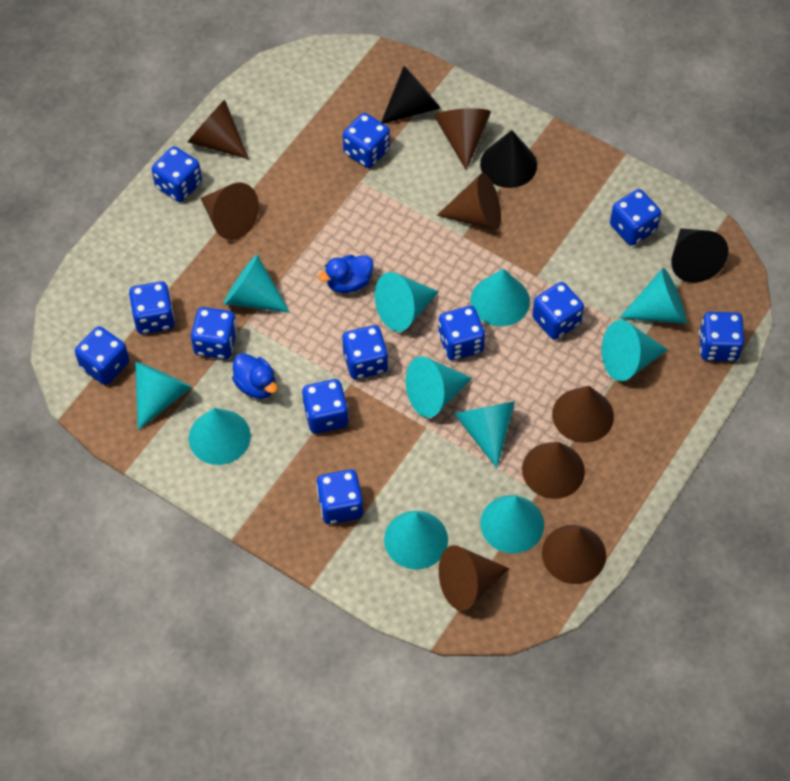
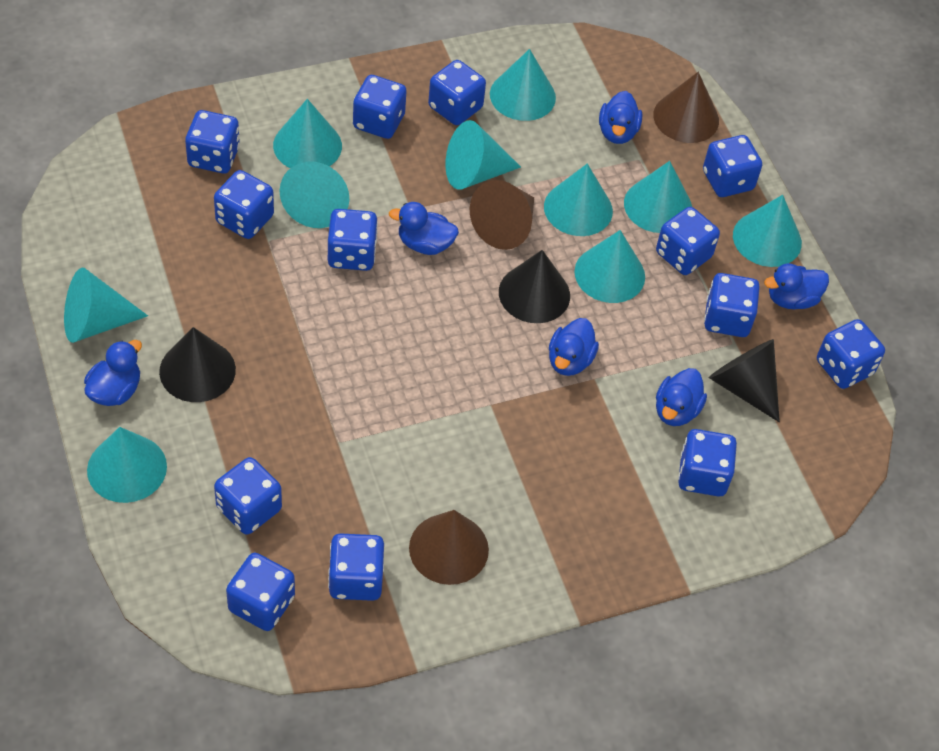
blue dice: [75,326,129,385] [129,281,175,334] [152,146,202,202] [191,307,237,359] [302,379,349,434] [316,469,363,524] [342,325,388,379] [343,113,390,168] [438,306,485,360] [532,282,584,340] [610,189,661,246] [699,312,744,362] = 12 -> [185,110,240,174] [214,170,274,239] [214,457,282,535] [226,553,295,631] [328,209,378,271] [328,533,384,601] [353,75,407,139] [428,60,486,125] [656,207,720,275] [678,429,737,497] [703,135,762,197] [704,273,760,337] [817,319,885,389] = 13
blue duck: [232,353,277,399] [318,255,374,293] = 2 -> [84,340,142,406] [389,202,459,255] [549,318,599,376] [599,91,642,144] [656,368,707,426] [764,263,829,309] = 6
brown cone: [188,100,249,159] [201,183,259,240] [434,108,491,170] [437,173,501,230] [439,545,510,611] [522,442,585,499] [542,525,606,584] [552,386,614,443] = 8 -> [409,510,489,585] [470,180,534,250] [653,72,719,143] = 3
turquoise cone: [135,361,192,430] [189,408,251,465] [224,254,290,313] [375,272,439,332] [384,511,448,569] [406,356,472,418] [454,401,515,468] [470,269,530,326] [480,495,544,554] [602,320,668,381] [619,268,686,324] = 11 -> [64,268,148,343] [87,427,167,503] [273,99,342,168] [280,162,349,228] [445,120,521,190] [490,49,556,121] [544,164,613,236] [574,230,645,303] [624,161,692,233] [733,195,802,267] = 10

